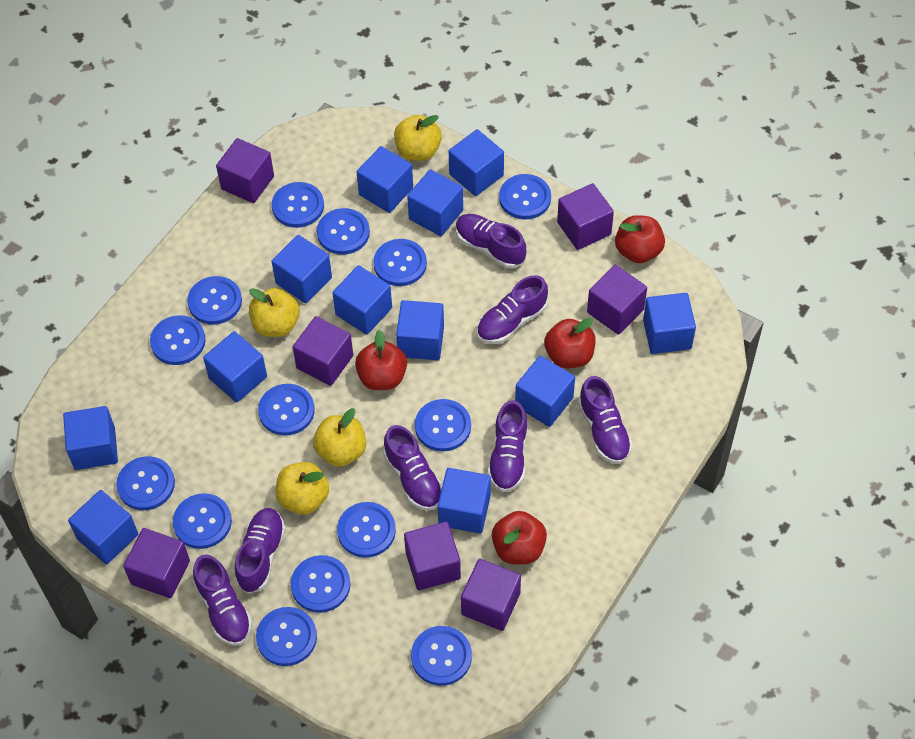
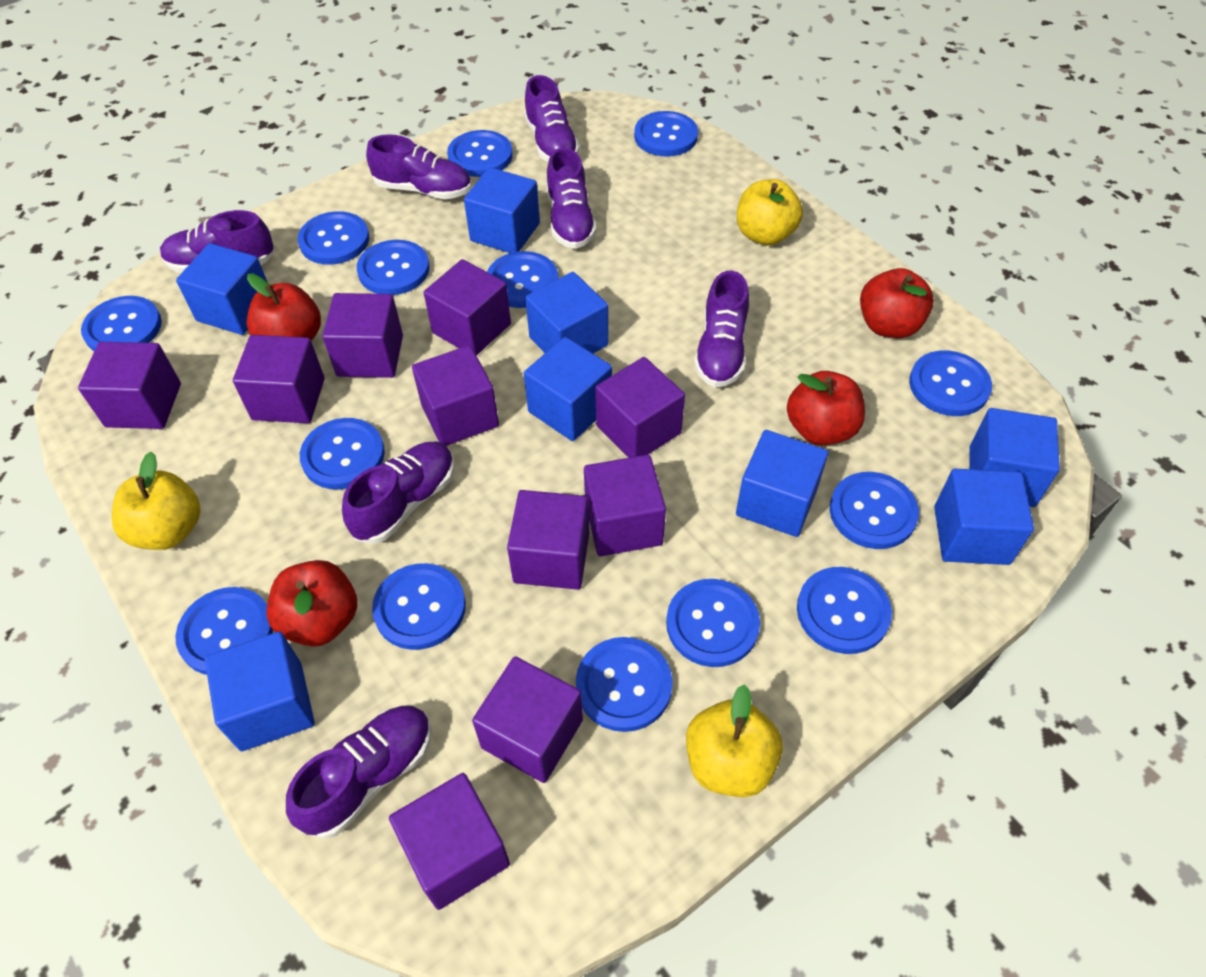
blue cube: [63,406,118,470] [68,490,138,564] [203,331,267,403] [272,235,332,304] [332,265,392,335] [357,146,413,213] [396,300,444,360] [407,169,463,236] [438,468,491,533] [449,129,504,196] [515,356,575,427] [643,293,696,354] = 12 -> [176,243,268,335] [205,632,315,751] [464,167,540,253] [524,337,612,441] [525,272,608,353] [736,430,828,537] [934,469,1034,565] [969,408,1060,507] = 8
purple cube: [123,528,190,598] [216,138,274,203] [293,316,353,386] [404,521,461,591] [461,559,521,631] [557,183,614,250] [587,265,647,335] = 7 -> [78,342,181,429] [233,335,325,423] [322,293,403,378] [389,773,510,910] [412,345,499,446] [424,259,511,356] [472,656,583,783] [507,490,589,590] [584,455,666,556] [595,357,685,458] = 10
yellow apple: [249,288,300,337] [275,462,329,515] [313,408,366,467] [394,115,442,161] = 4 -> [112,452,201,550] [686,685,783,797] [737,179,803,245] = 3

